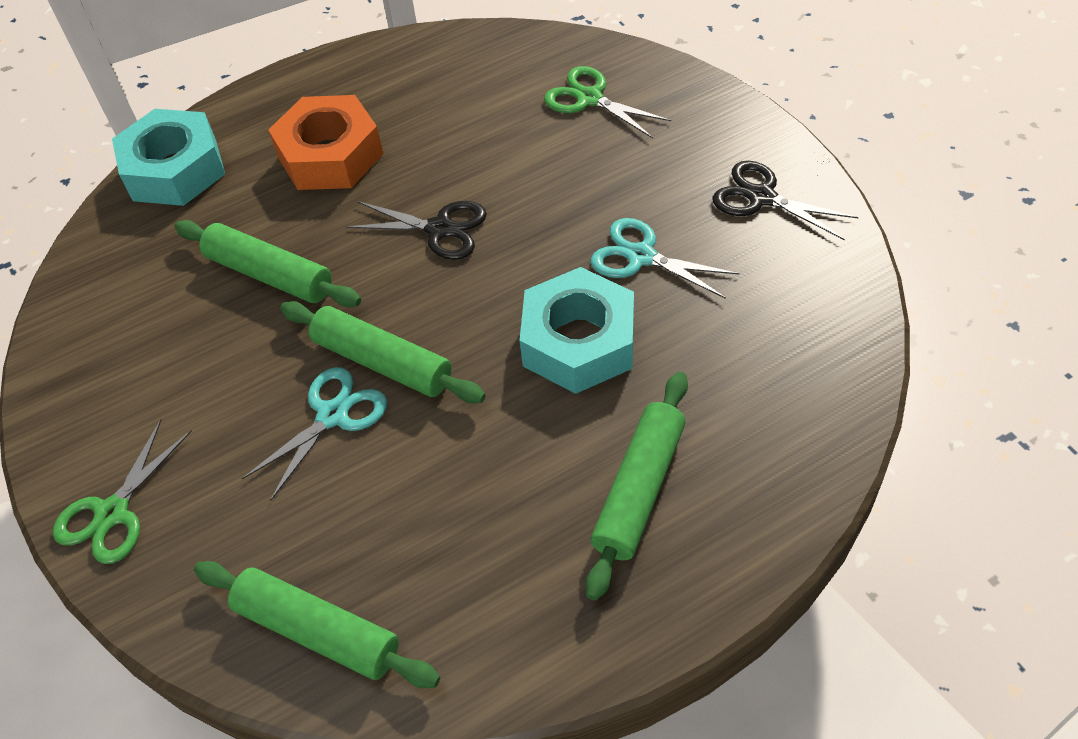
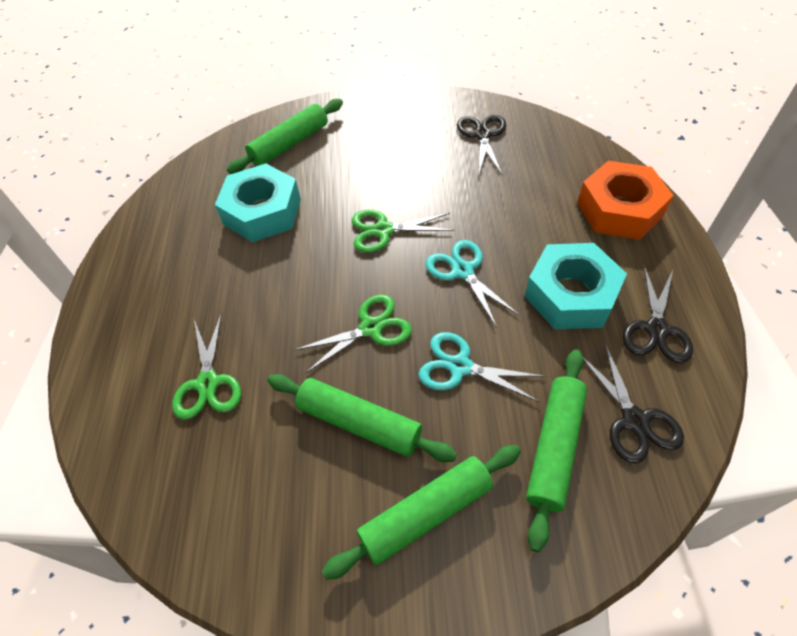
black scissors: [346,201,487,260] [713,161,859,240] = 2 -> [457,115,506,175] [583,343,684,463] [623,265,693,363] = 3
green scissors: [53,419,192,564] [544,66,671,138] = 2 -> [172,313,241,420] [294,294,412,373] [352,210,454,253] = 3

